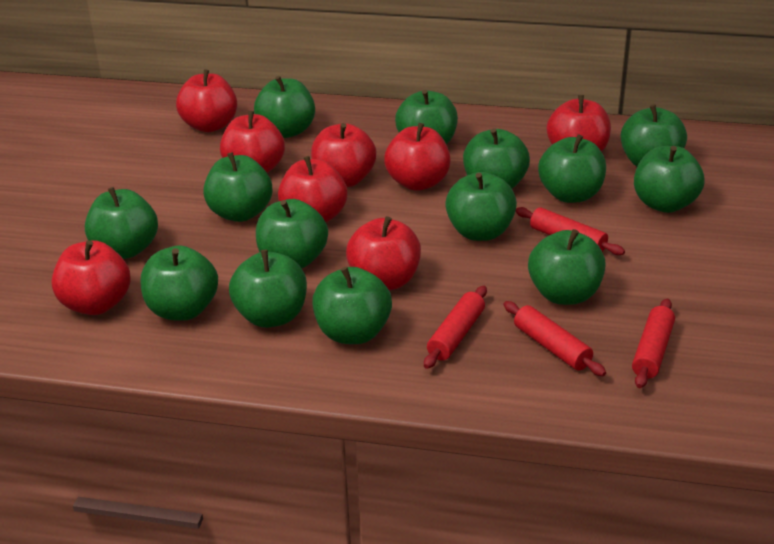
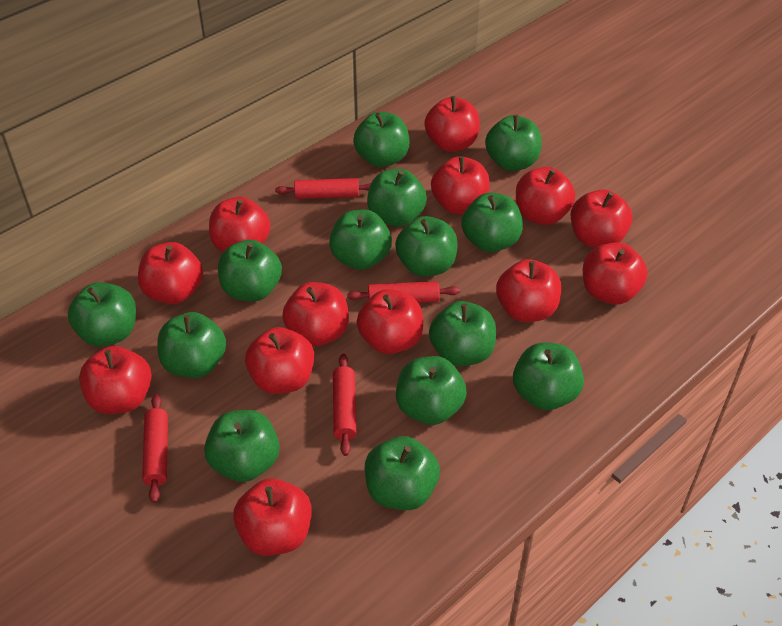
red apple: [52,240,131,315] [176,69,237,132] [220,111,285,173] [278,156,347,222] [311,123,376,187] [346,216,421,290] [384,123,451,191] [547,95,611,152] = 8 -> [79,346,152,414] [138,242,203,304] [209,197,271,252] [233,478,312,556] [245,327,314,394] [282,282,349,346] [357,289,423,354] [424,96,480,152] [431,156,490,214] [496,259,561,322] [516,167,575,225] [571,190,632,248] [583,242,648,305] = 13

